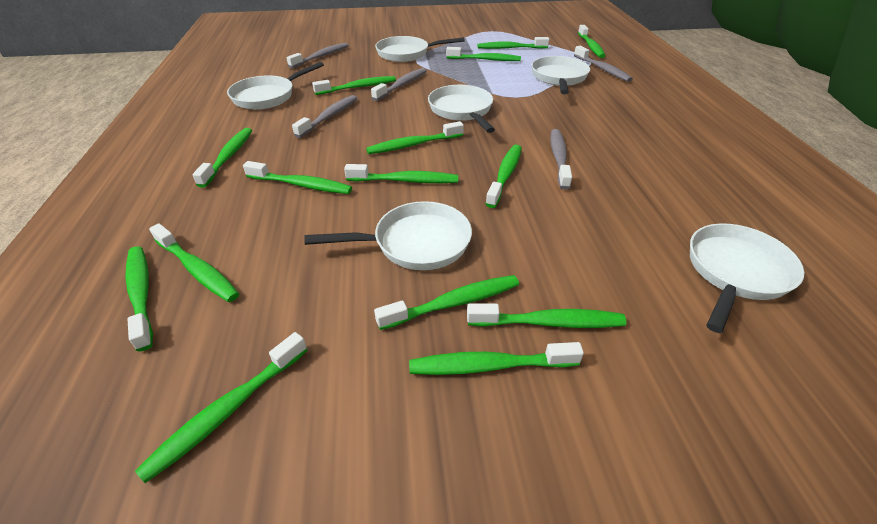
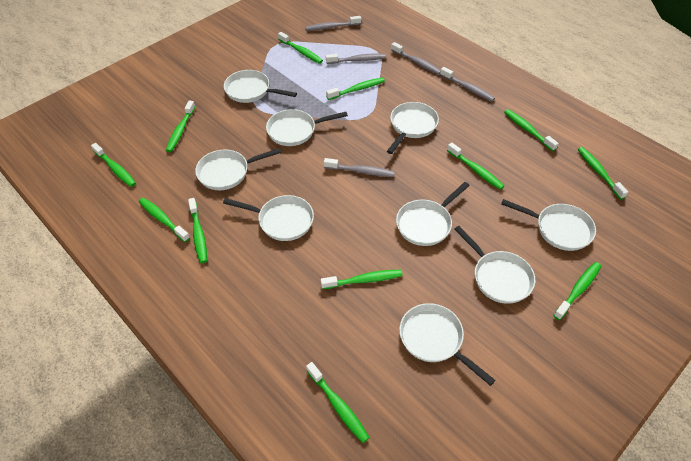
green toothbrush: [125,246,153,352] [135,332,307,483] [149,223,239,302] [192,128,252,188] [243,161,352,194] [312,76,396,95] [344,164,458,183] [366,121,464,154] [374,275,519,330] [409,342,584,375] [446,47,521,61] [467,303,627,328] [477,37,549,49] [486,145,522,208] [578,25,605,58] = 15 -> [91,143,136,187] [139,198,190,242] [166,101,195,152] [188,198,207,263] [278,32,323,64] [306,362,370,443] [321,270,403,289] [326,77,385,100] [447,142,504,190] [504,109,559,151] [553,262,601,320] [578,147,628,199] = 12
white pan: [227,62,324,109] [304,201,472,270] [375,36,465,62] [428,85,495,133] [531,56,590,94] [690,223,804,333] = 6 -> [195,148,282,190] [223,195,314,241] [224,70,297,103] [266,109,348,146] [387,102,439,154] [396,182,470,246] [399,303,495,386] [454,226,535,304] [501,199,596,251] = 9

